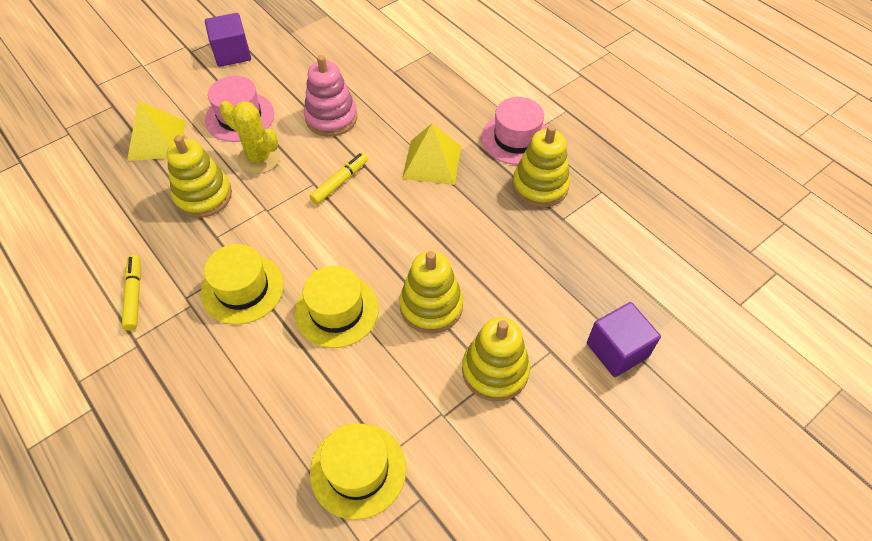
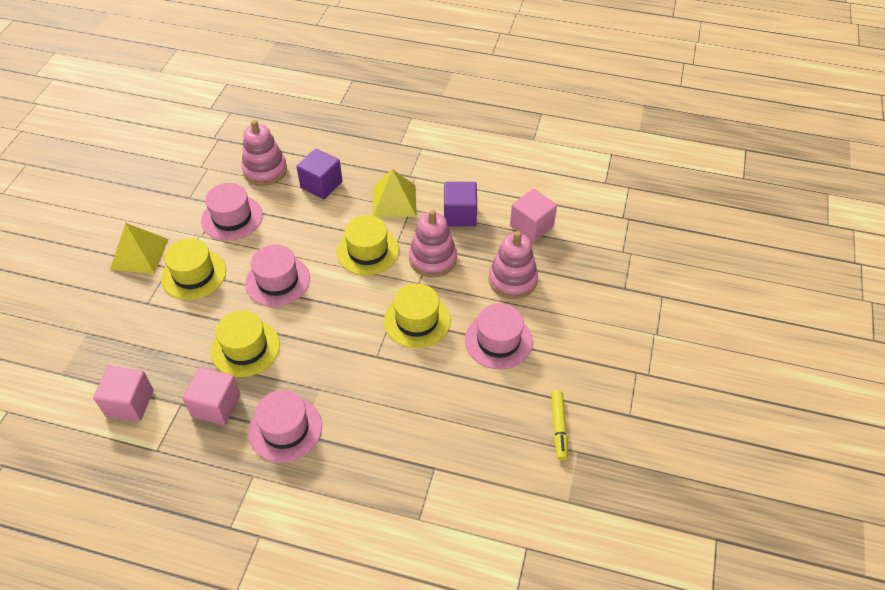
pink cube: none = 0 -> [93,366,154,422] [183,367,241,425] [510,189,557,242] = 3
pink hat: [205,76,274,142] [481,97,547,165] = 2 -> [201,183,263,241] [245,245,310,307] [248,390,322,463] [465,303,533,370] = 4
pink stacking toy: [304,55,357,137] = 1 -> [242,120,287,186] [409,210,457,277] [488,231,538,299] = 3
yellow cactus: [219,101,280,174] = 1 -> none = 0
yellow hat: [201,244,284,325] [295,266,379,348] [310,423,406,520] = 3 -> [161,238,226,300] [211,310,280,377] [337,215,399,275] [384,283,451,348] = 4
yellow marker: [122,255,141,331] [309,153,368,205] = 2 -> [551,390,568,461] = 1
yellow stacking toy: [166,135,232,218] [399,251,463,334] [462,317,530,401] [513,125,570,208] = 4 -> none = 0

